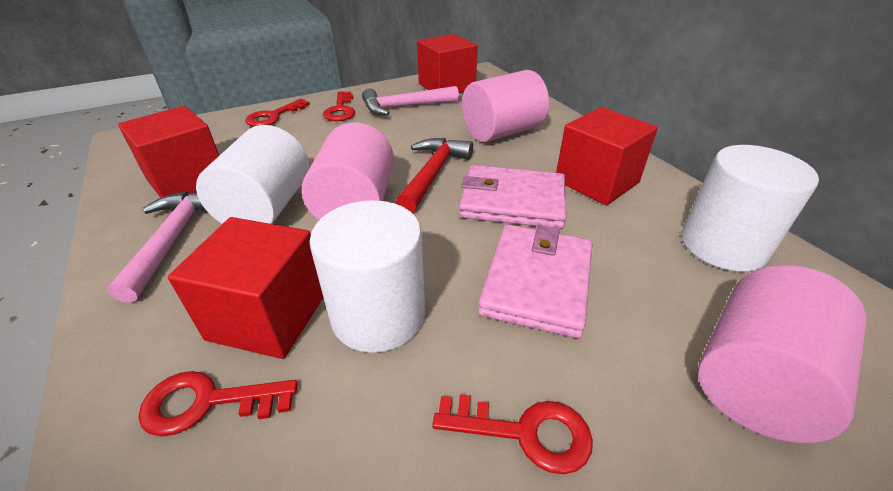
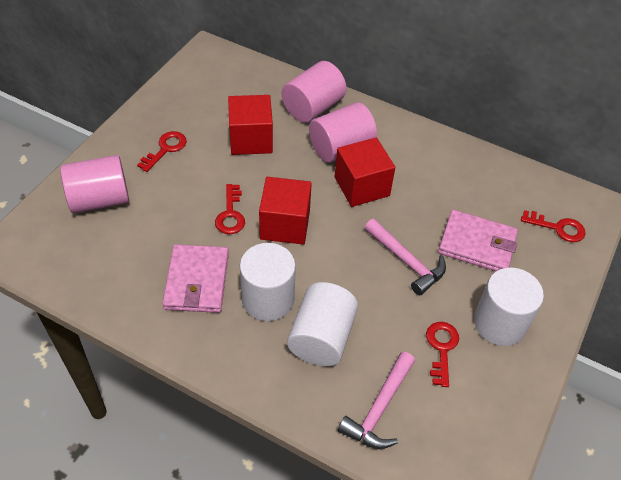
red cube: [118,106,219,198] [168,217,324,359] [417,34,478,93] [556,107,658,205] = 4 -> [228,95,273,155] [259,177,312,245] [335,137,395,207] = 3
red hammer: [396,138,473,213] = 1 -> none = 0

